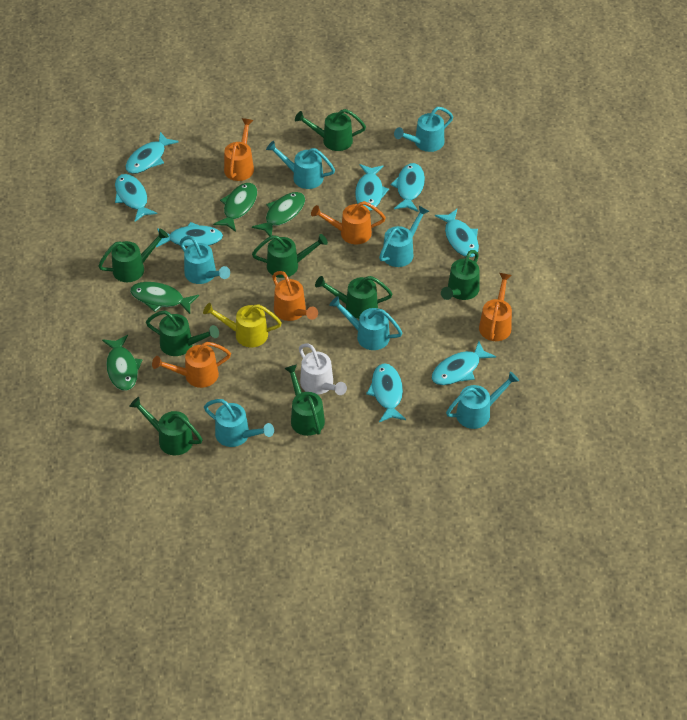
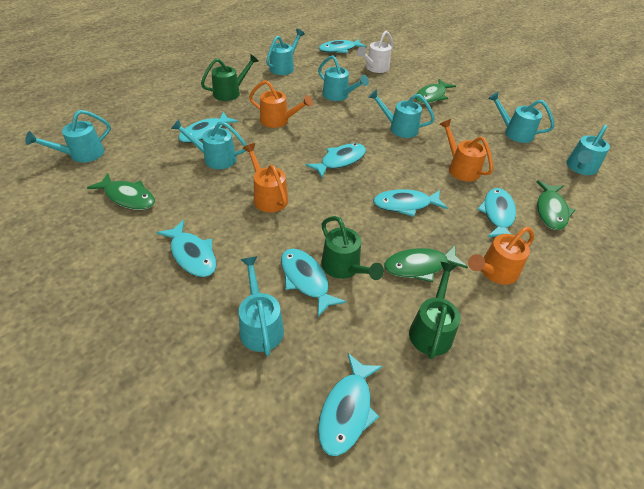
green watering can: [98,228,169,282] [129,397,203,455] [146,311,219,356] [252,234,328,278] [284,364,325,436] [295,109,366,151] [315,276,393,319] [441,250,480,300] = 8 -> [201,54,258,101] [321,216,384,280] [409,262,461,359] = 3
orange watering can: [152,342,231,388] [224,118,254,181] [272,271,318,321] [311,201,386,244] [479,273,512,341] = 5 -> [243,143,288,213] [249,80,313,128] [439,119,493,182] [468,227,534,285] = 4
turquoise watering can: [180,236,230,284] [204,399,274,447] [266,141,335,189] [329,296,402,350] [379,206,430,267] [394,107,453,152] [446,371,519,429] = 7 -> [25,110,111,163] [171,119,246,169] [239,256,284,356] [266,29,305,75] [318,55,369,101] [368,89,435,138] [488,92,554,143] [566,125,610,175] = 8
yellow watering can: [203,303,282,347] = 1 -> none = 0

